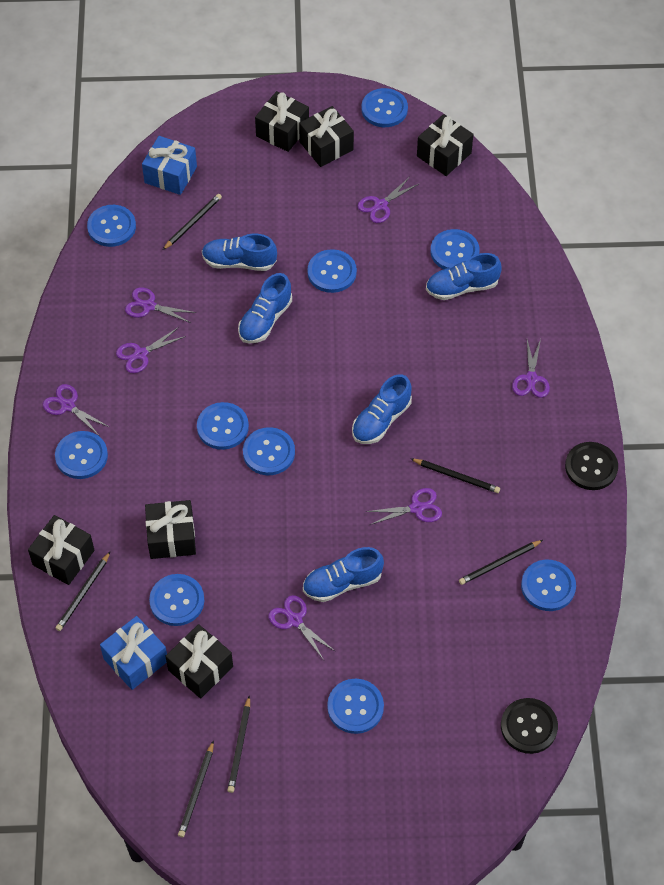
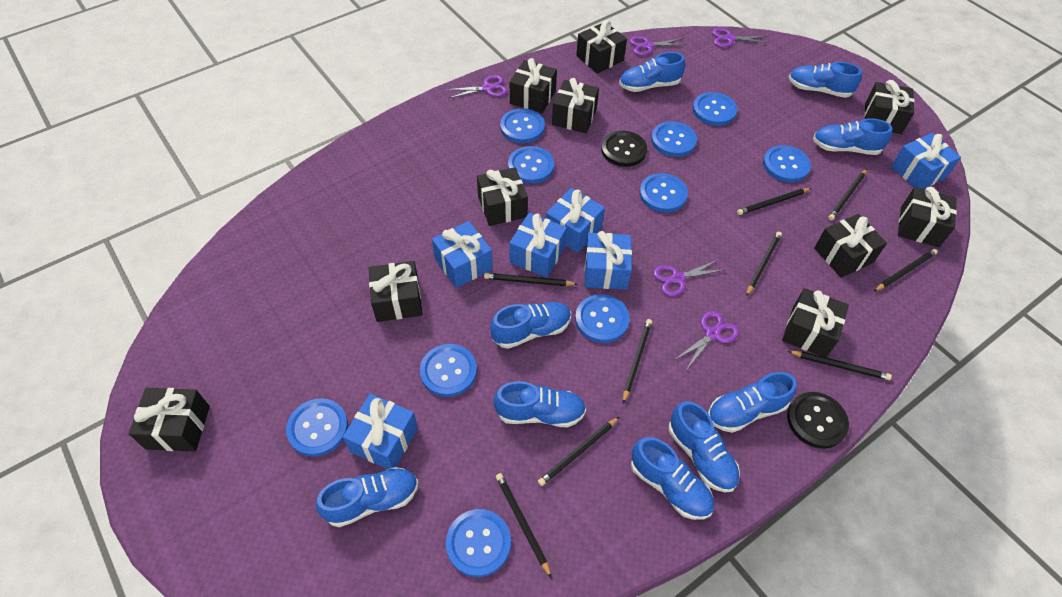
black gift: [28,515,94,585] [145,500,196,559] [165,624,233,699] [255,91,309,152] [299,106,354,167] [417,114,473,176] = 6 -> [129,388,210,451] [369,261,422,322] [477,167,528,226] [510,58,557,113] [552,78,599,133] [576,20,627,74] [782,288,849,358] [814,214,887,278] [864,80,915,134] [898,187,957,247] = 10
black pencil: [56,552,110,631] [163,194,222,250] [178,740,214,838] [228,695,250,793] [411,459,500,493] [459,540,543,585] = 6 -> [484,273,578,286] [496,473,552,578] [538,417,619,486] [623,319,652,403] [737,188,811,215] [746,232,782,296] [788,351,892,380] [828,169,867,220] [874,249,938,291] = 9
blue gift: [100,616,167,690] [142,136,197,195] = 2 -> [343,394,418,469] [432,221,493,288] [509,213,567,278] [546,188,605,253] [584,231,632,290] [891,133,961,189] = 6
blue shoe: [202,234,277,271] [238,273,292,344] [303,547,384,602] [352,374,412,444] [426,253,502,300] = 5 -> [316,467,418,527] [490,302,571,349] [494,381,586,427] [619,52,685,92] [631,437,714,520] [668,401,740,493] [708,372,797,433] [789,62,862,98] [813,118,892,155] = 9
purple scissors: [43,384,109,435] [116,327,186,373] [125,287,196,323] [269,595,336,660] [357,178,419,223] [366,488,442,525] [512,339,550,398] = 7 -> [446,75,508,98] [630,36,687,56] [653,259,724,296] [674,311,739,369] [712,28,769,47] = 5

